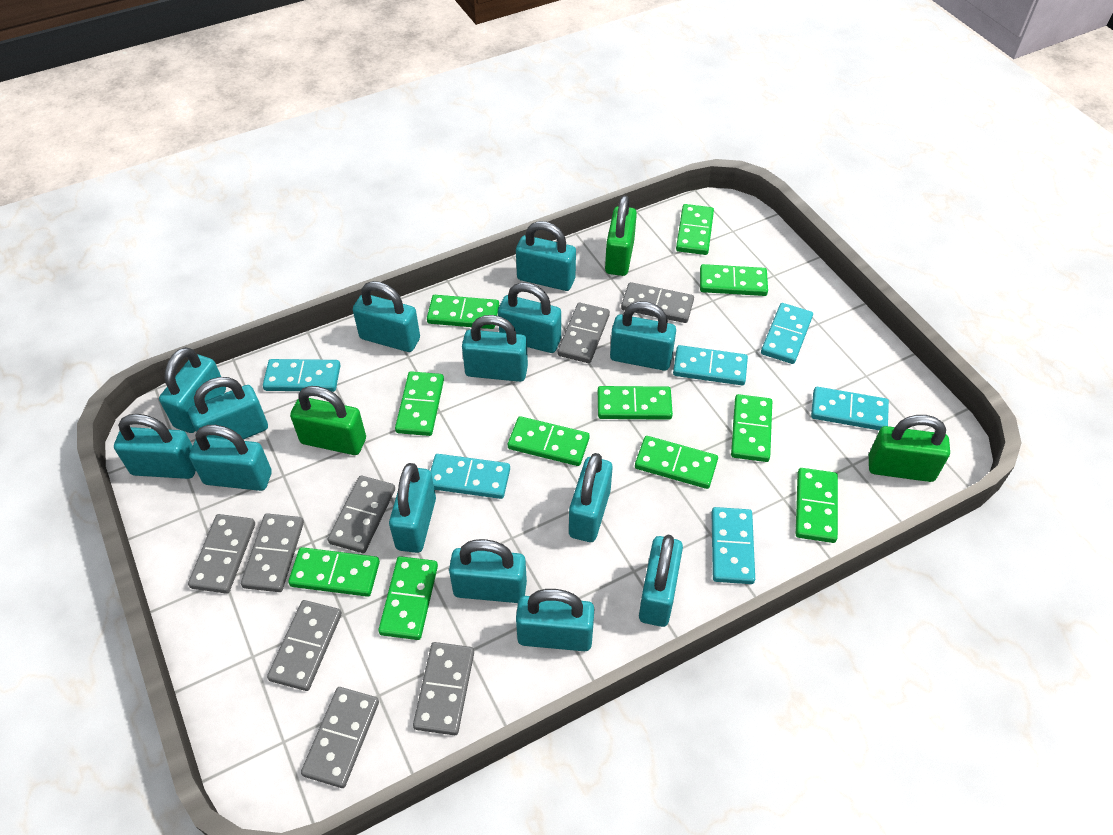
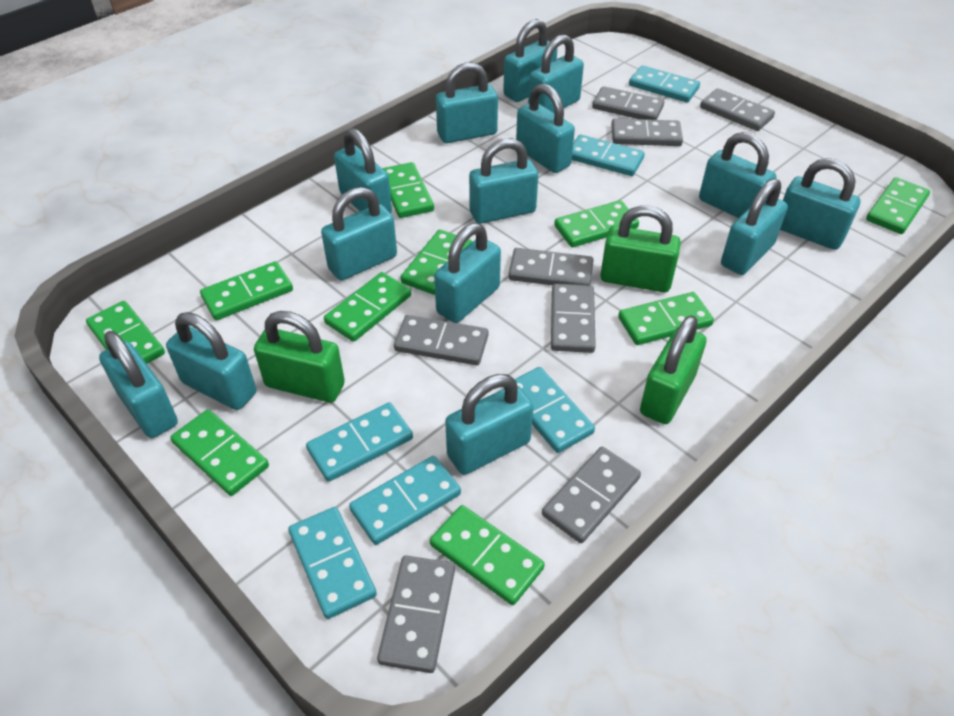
green domino: [288,547,380,597] [378,556,438,640] [395,371,444,436] [427,295,499,329] [508,416,590,466] [598,386,673,420] [635,436,718,489] [676,204,714,255] [700,264,768,296] [731,394,772,462] [796,468,838,543] = 11 -> [86,301,165,364] [170,409,269,496] [200,261,293,320] [324,272,411,342] [382,162,434,218] [400,230,472,295] [430,505,545,605] [554,200,639,247] [618,292,714,345] [866,177,930,234] = 10

